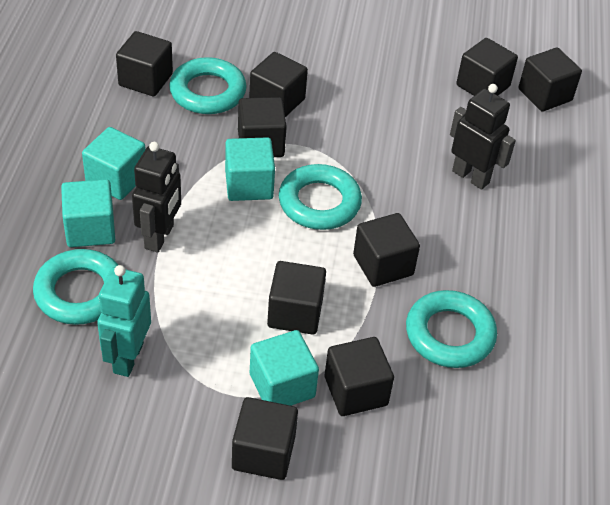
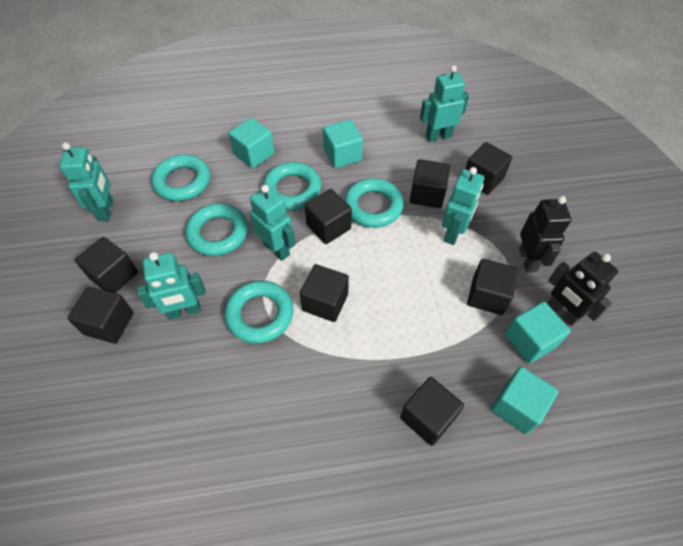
black cube: [116,31,173,97] [232,397,298,480] [238,97,287,157] [249,52,308,117] [267,261,326,335] [325,337,394,416] [353,213,420,287] [456,38,518,96] [519,48,582,112] = 9 -> [68,287,134,344] [75,237,138,293] [300,264,349,322] [305,189,352,244] [400,377,464,446] [410,159,450,208] [466,142,512,195] [467,259,518,315] = 8
turquoise ring: [33,249,118,325] [169,57,246,114] [279,164,362,230] [406,290,497,368] = 4 -> [151,154,210,201] [185,203,248,256] [224,280,294,343] [263,162,321,210] [344,178,404,228] = 5
turquoise robot: [97,265,151,377] = 1 -> [59,143,113,221] [137,252,206,320] [250,185,296,261] [420,65,469,142] [442,167,484,245] = 5

